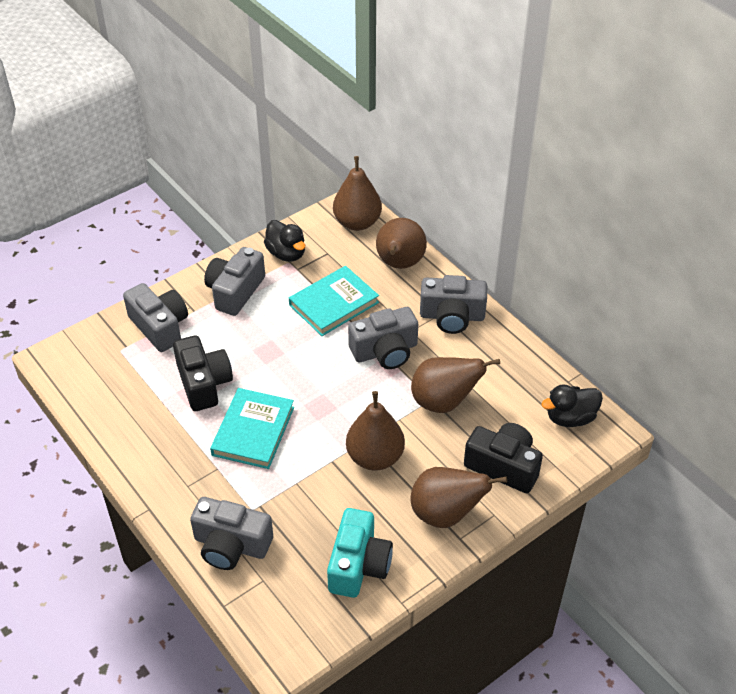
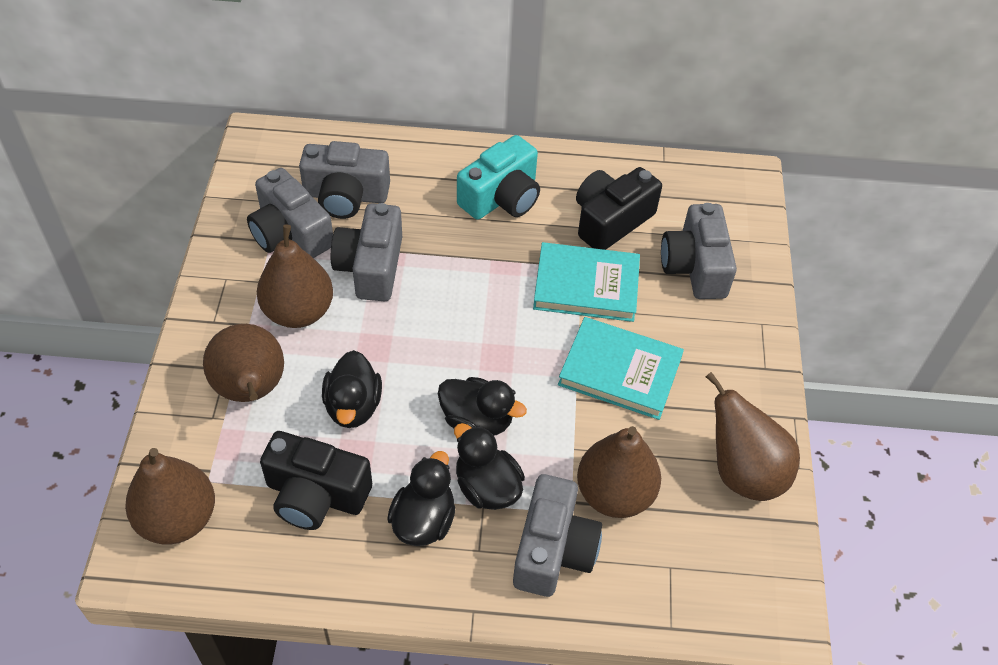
black duck: [264,220,305,262] [541,385,603,427] = 2 -> [322,350,382,428] [387,451,455,546] [438,377,527,435] [454,423,525,510] = 4

